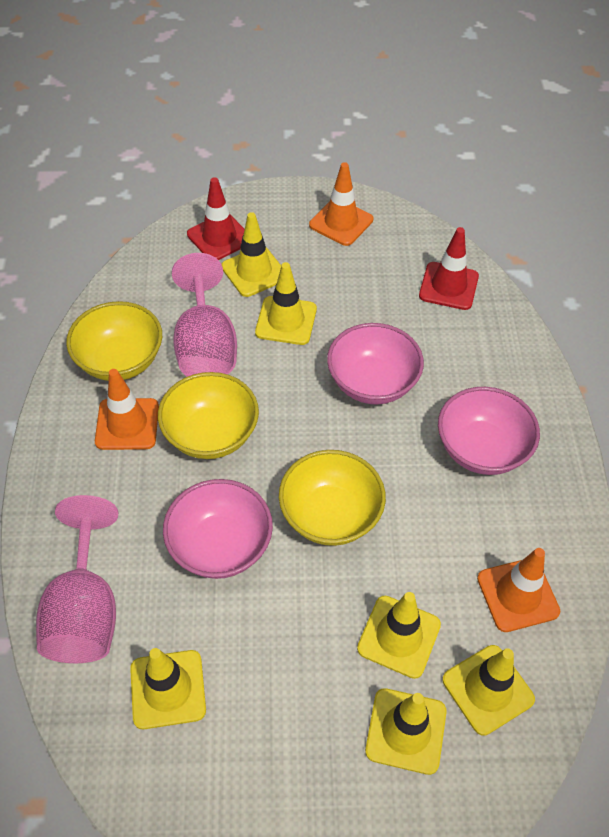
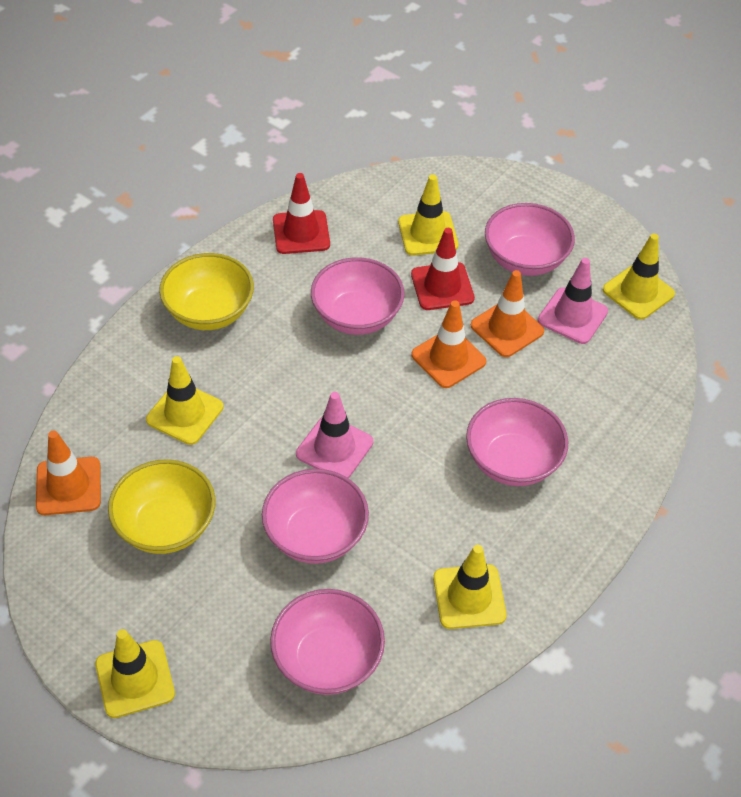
pink bowl: [163,479,273,579] [327,323,424,405] [438,387,540,475] = 3 -> [262,469,369,564] [270,589,385,695] [311,257,405,335] [466,398,568,486] [485,203,575,276] = 5
pink goblet: [36,495,118,663] [172,253,237,377] = 2 -> none = 0
pink traffic cone: none = 0 -> [296,392,373,478] [538,258,608,344] = 2
yellow bowl: [66,301,162,381] [158,372,259,459] [279,450,386,546] = 3 -> [108,459,216,554] [159,253,254,330] = 2
yellow traffic cone: [130,648,206,729] [222,212,281,297] [255,262,317,345] [357,592,441,679] [365,688,447,775] [442,645,535,736] = 6 -> [95,629,175,718] [146,356,223,445] [398,174,458,256] [433,545,507,629] [603,234,675,320] = 5

